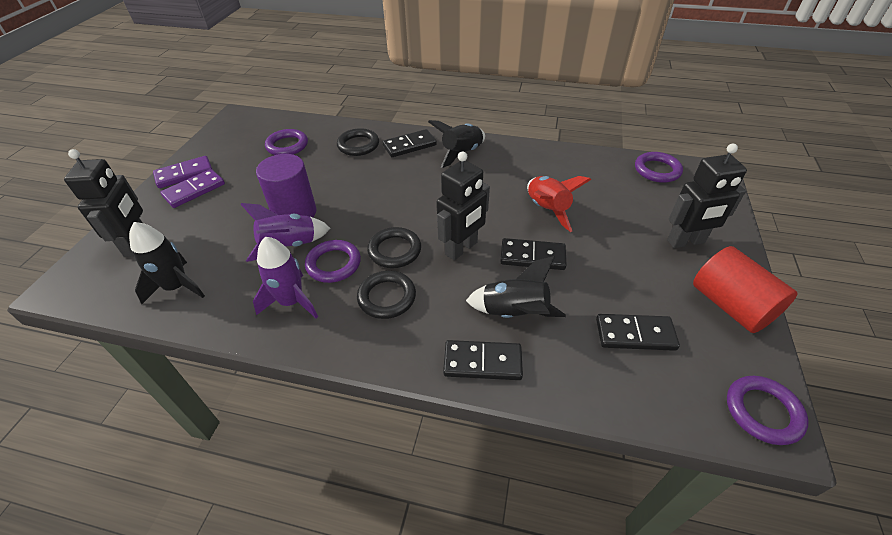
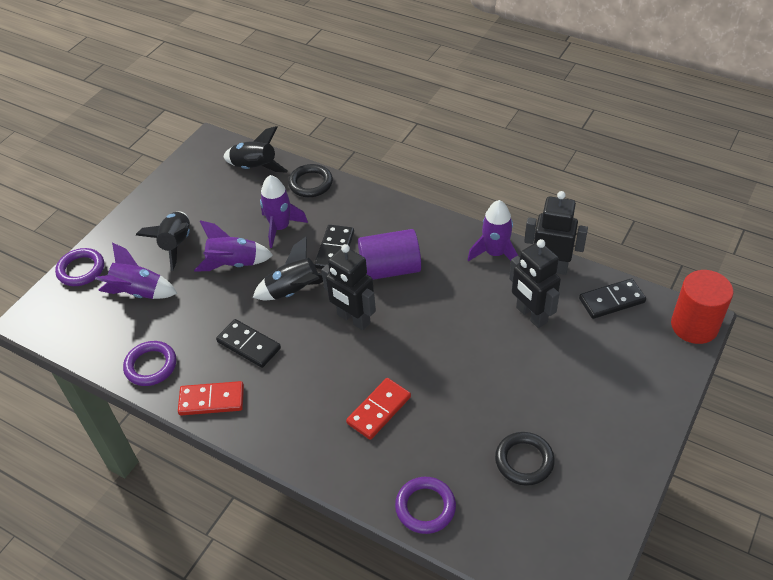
black domino: [383,129,437,157] [443,340,523,380] [500,238,566,270] [596,314,680,351] = 4 -> [216,319,281,368] [314,225,354,269] [579,278,646,319] = 3
black ring: [337,128,379,156] [357,271,416,319] [367,227,421,268] = 3 -> [288,164,333,197] [495,432,555,486] = 2
purple domino: [153,156,213,188] [160,169,225,208] = 2 -> none = 0
purple ring: [265,129,308,155] [305,240,361,283] [635,152,683,183] [727,376,808,445] = 4 -> [55,248,104,286] [123,341,176,386] [395,477,456,534] = 3
purple rocket: [241,203,330,262] [253,237,318,318] = 2 -> [95,242,178,299] [194,220,273,271] [260,175,308,248] [468,200,518,261] = 4
red domino: none = 0 -> [178,381,244,416] [346,378,411,440] = 2
red rocket: [527,176,591,232] = 1 -> none = 0

